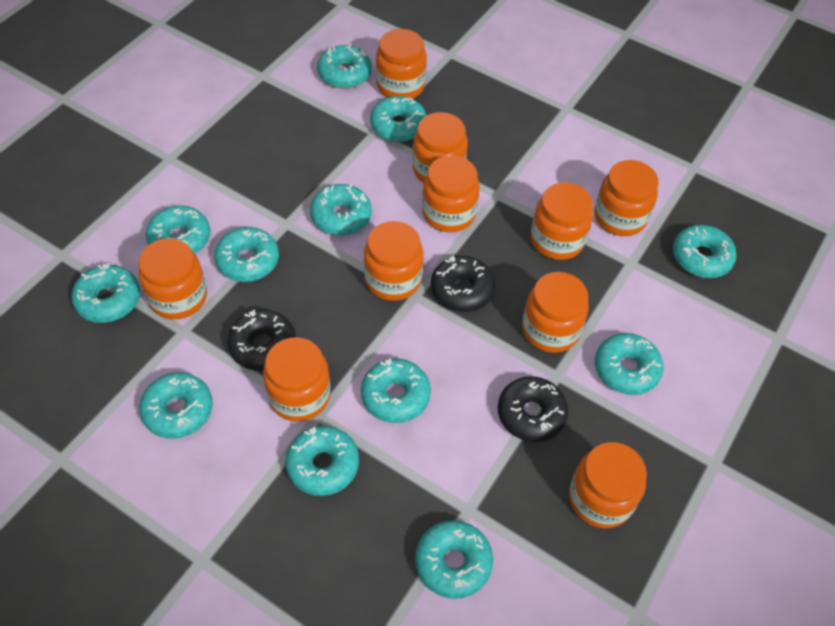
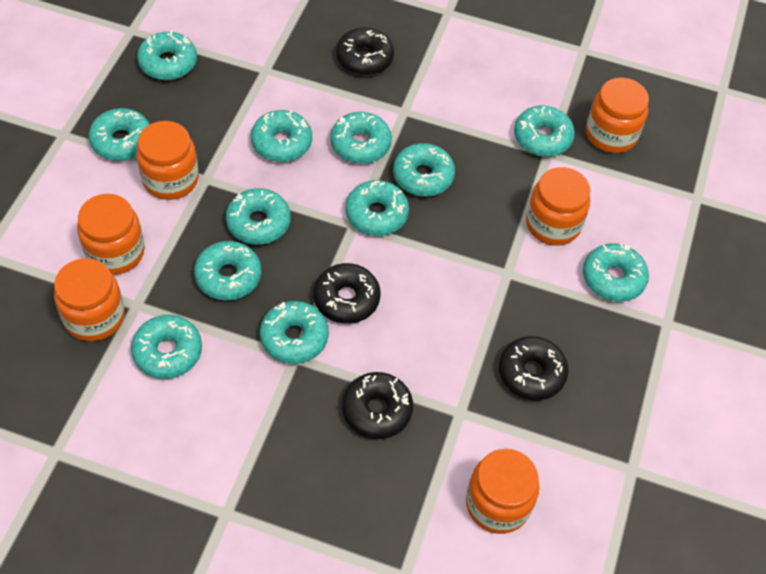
black donut: [227,310,296,371] [431,256,495,312] [498,376,568,442] = 3 -> [314,263,381,324] [336,28,394,75] [342,372,413,439] [499,336,569,400] = 4
orange jar: [138,238,207,320] [263,337,331,422] [364,221,423,301] [376,29,427,99] [412,112,468,183] [422,155,480,232] [522,272,589,353] [531,182,593,260] [569,442,647,529] [594,160,658,236] = 10 -> [54,258,125,341] [77,194,145,275] [136,121,199,200] [466,449,540,534] [526,167,590,245] [586,78,649,153] = 6

